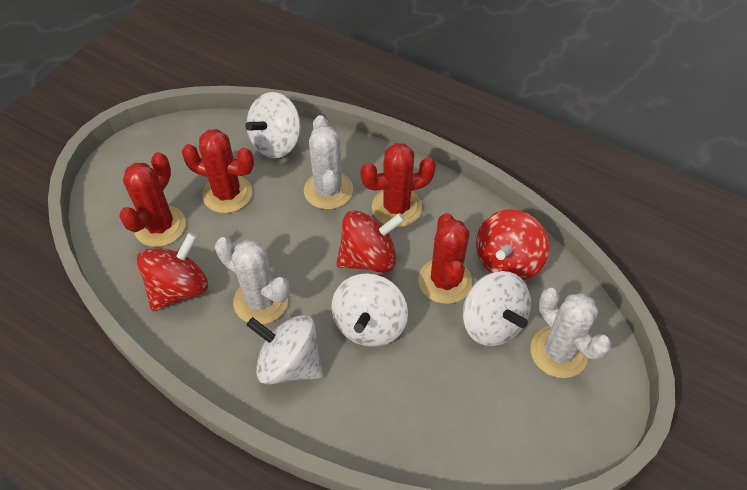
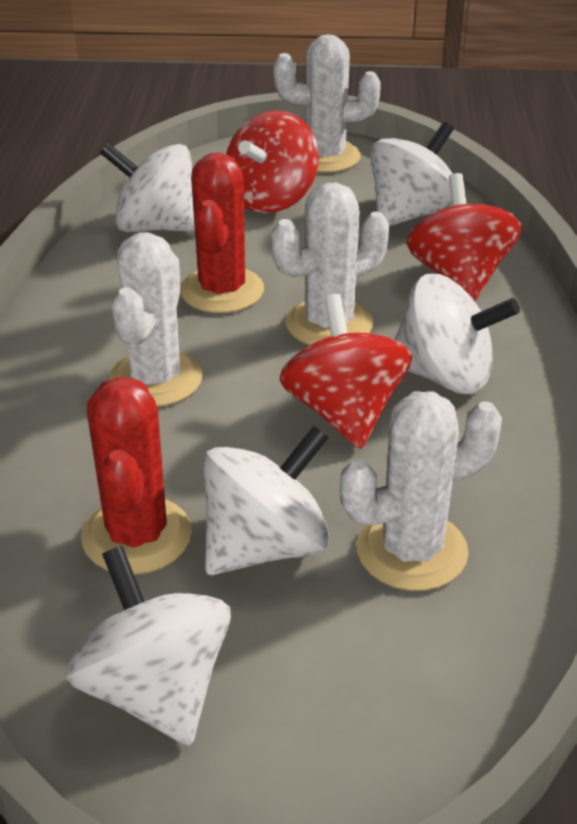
red cactus: [119,152,186,247] [182,129,254,213] [360,143,436,227] [418,213,472,304] = 4 -> [81,376,192,575] [180,152,264,313] = 2
white cactus: [215,237,290,324] [304,115,353,210] [530,288,612,378] = 3 -> [109,232,203,407] [271,182,389,345] [274,34,381,173] [340,392,502,591] = 4
white spinning top: [245,92,301,158] [246,315,323,384] [331,273,408,347] [463,271,531,346] = 4 -> [66,546,231,746] [100,143,195,232] [203,426,329,575] [370,122,454,227] [394,274,520,394] = 5

